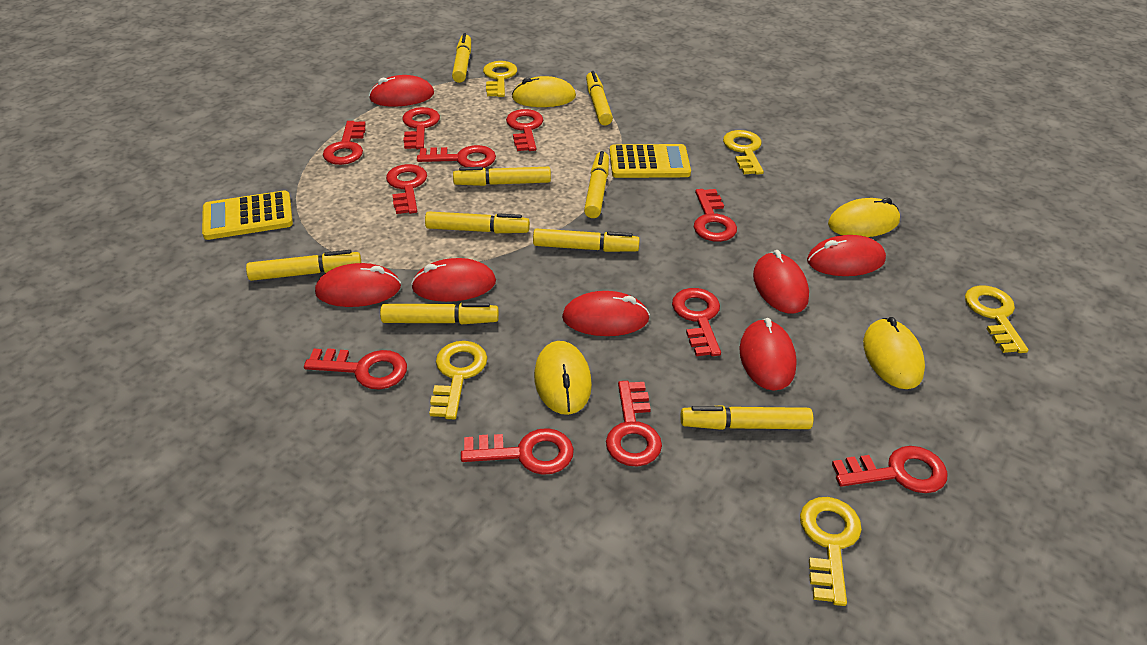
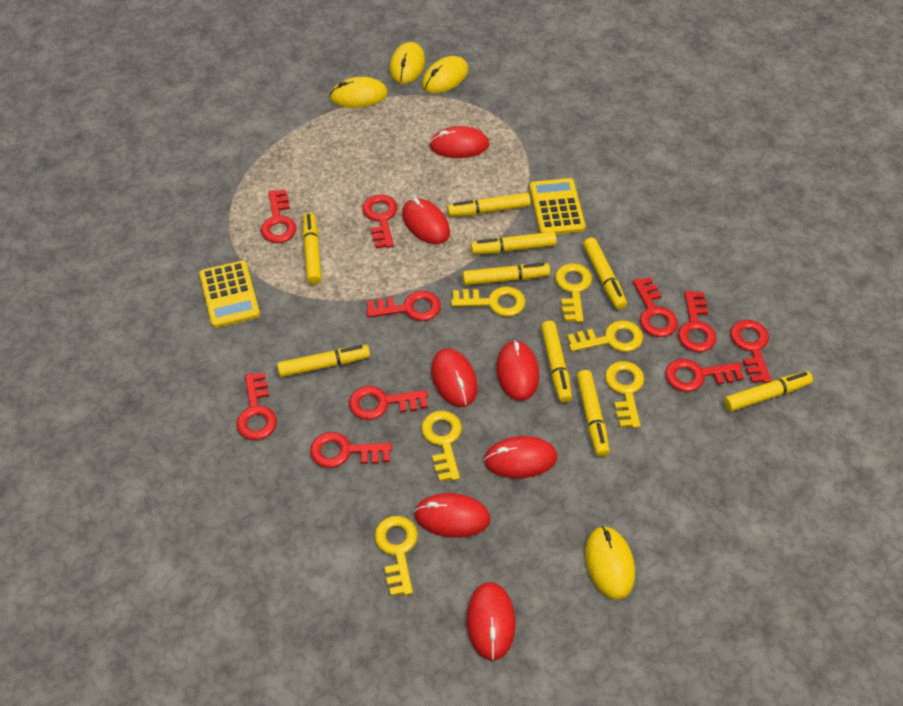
red key: [304,348,407,390] [323,121,366,165] [386,164,427,214] [402,107,440,149] [417,145,496,168] [461,428,574,475] [506,109,543,151] [606,381,662,467] [672,288,721,356] [694,189,737,242] [832,446,948,493] = 11 -> [236,372,277,440] [261,190,297,243] [310,432,392,468] [349,386,428,420] [362,194,398,248] [366,291,441,321] [633,277,678,337] [665,359,744,392] [678,291,717,352] [730,320,772,383] = 10
yellow key: [429,341,487,419] [483,61,517,97] [723,130,764,175] [800,497,862,606] [965,285,1028,353] = 5 -> [374,516,418,596] [421,411,462,482] [451,286,526,317] [555,263,592,322] [567,320,643,352] [605,361,644,428] = 6

